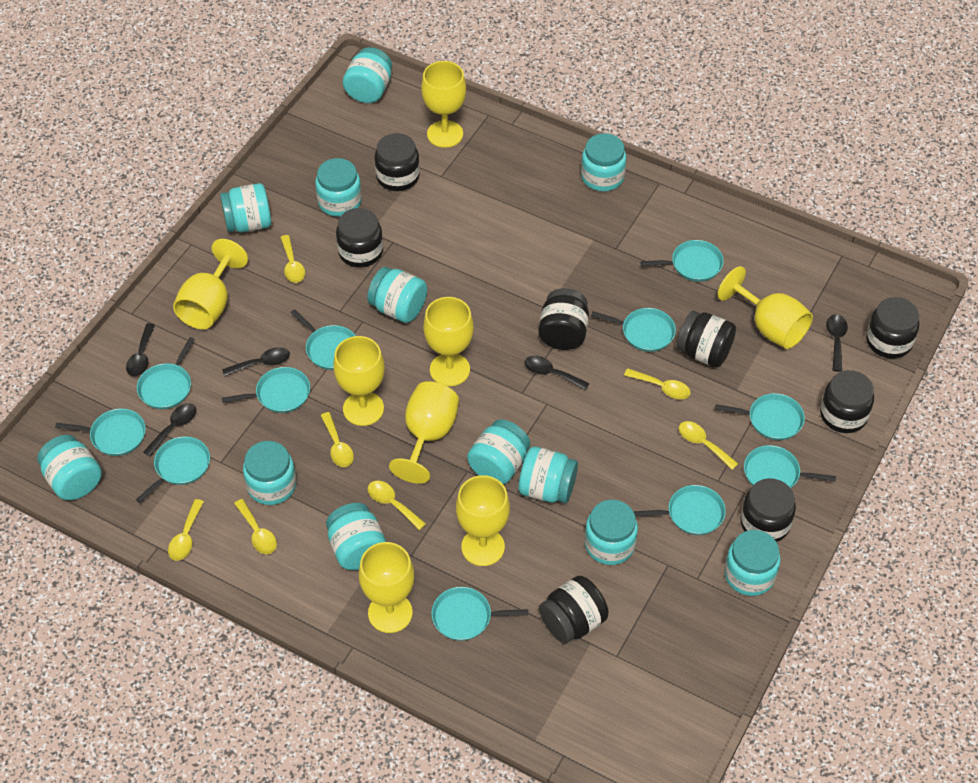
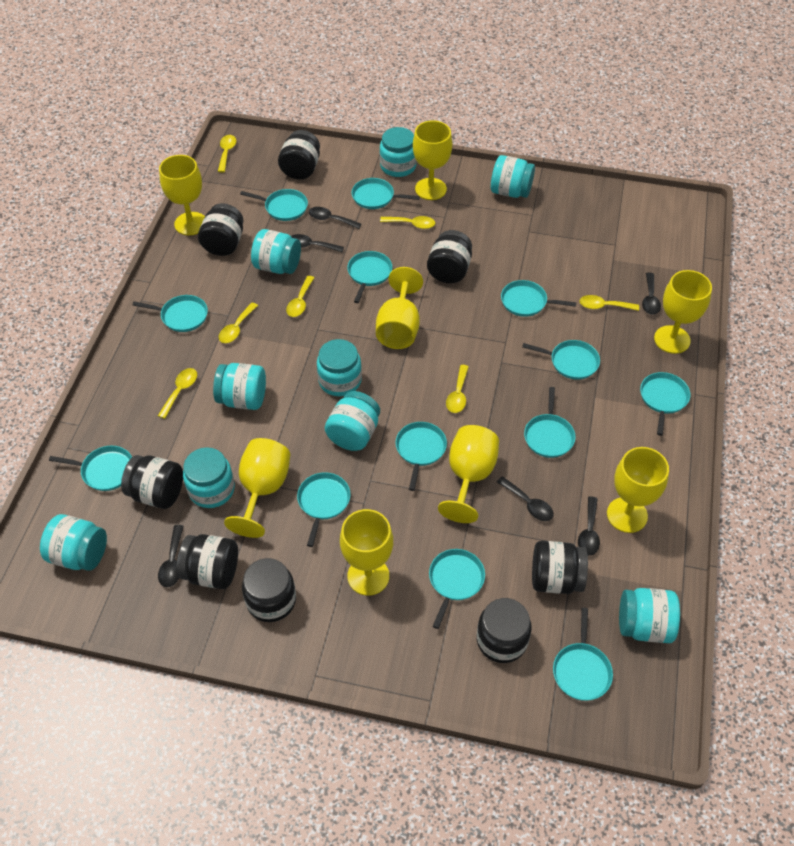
black spoon: [126,323,155,377] [143,403,196,457] [222,347,290,377] [524,356,590,391] [826,314,848,372] = 5 -> [158,525,184,587] [291,234,344,252] [309,207,361,229] [497,476,554,521] [578,496,600,556] [642,273,661,315] = 6
turquoise jar: [37,435,102,500] [220,183,272,233] [243,441,296,505] [315,158,362,217] [326,503,386,570] [343,47,392,103] [367,267,427,323] [467,419,530,484] [519,446,578,503] [581,133,626,191] [585,500,638,565] [724,530,780,596] = 12 -> [40,514,107,571] [183,447,235,508] [213,363,266,410] [251,229,301,274] [317,339,362,396] [325,391,380,451] [380,127,417,177] [491,155,535,198] [619,588,680,643] = 9
turquoise pan: [55,409,146,456] [136,436,210,503] [137,337,195,409] [222,367,310,413] [290,309,356,370] [431,587,528,641] [591,308,676,352] [633,485,726,535] [641,240,724,282] [715,393,805,440] [744,445,836,488] = 11 -> [49,446,132,491] [132,295,208,332] [240,189,308,221] [297,472,351,547] [347,251,392,303] [352,178,420,209] [395,422,447,491] [429,549,485,629] [501,280,577,317] [522,340,600,380] [524,387,576,458] [553,608,613,701] [640,372,690,436] = 13

